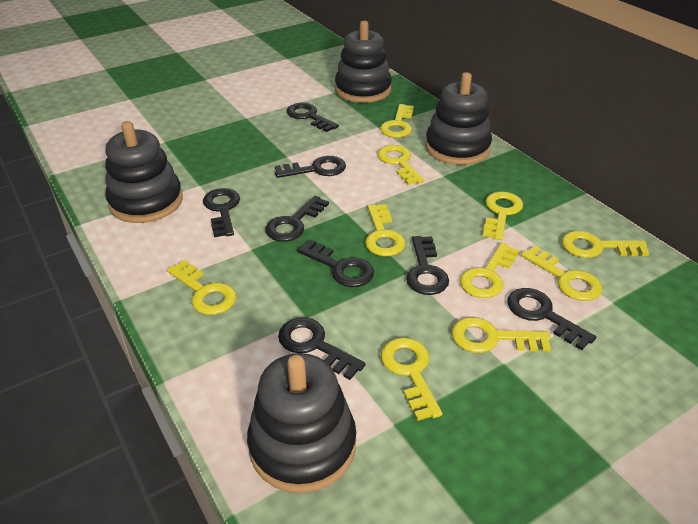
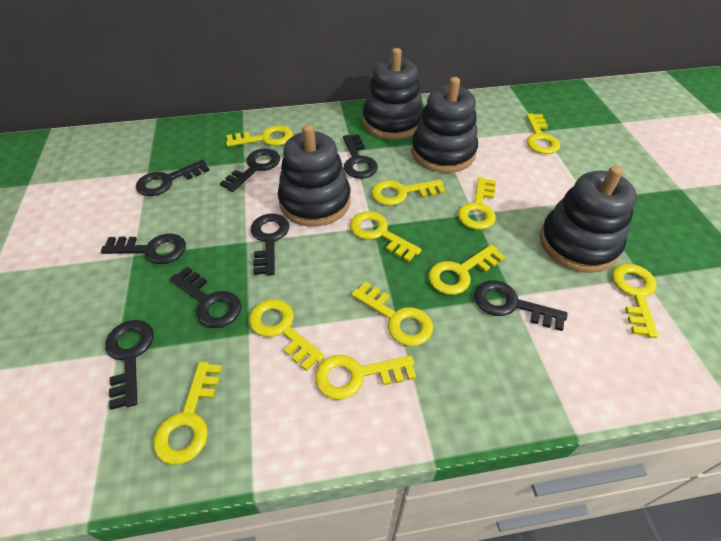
yellow key: [167,260,236,315] [365,204,405,256] [377,145,424,185] [380,104,414,138] [381,337,443,421] [452,317,551,353] [460,243,520,298] [483,192,523,240] [521,246,602,301] [562,231,649,258] = 10 -> [153,362,222,465] [226,125,293,147] [249,299,325,371] [315,355,416,400] [350,211,422,262] [351,282,433,346] [371,180,446,206] [428,245,505,295] [458,177,496,230] [526,113,560,154] [612,264,658,338] = 11

